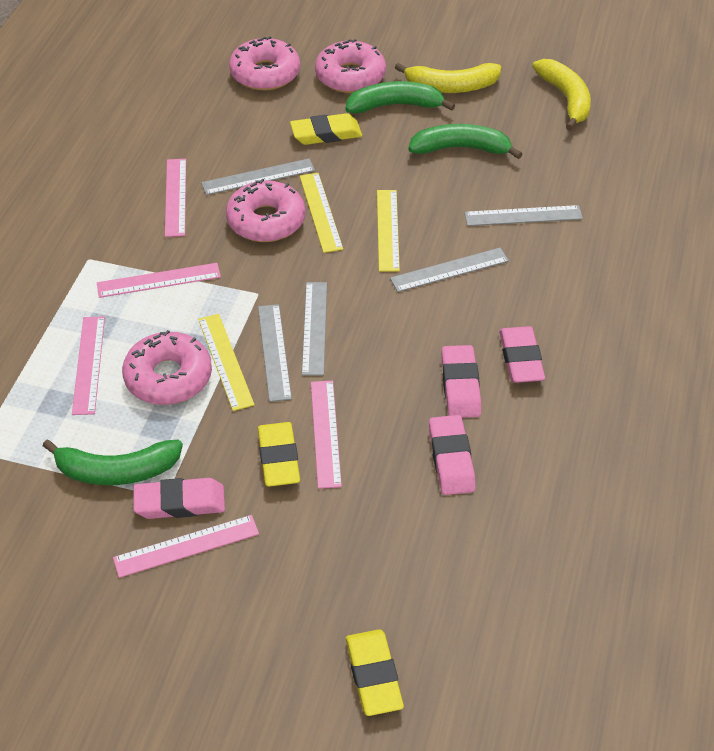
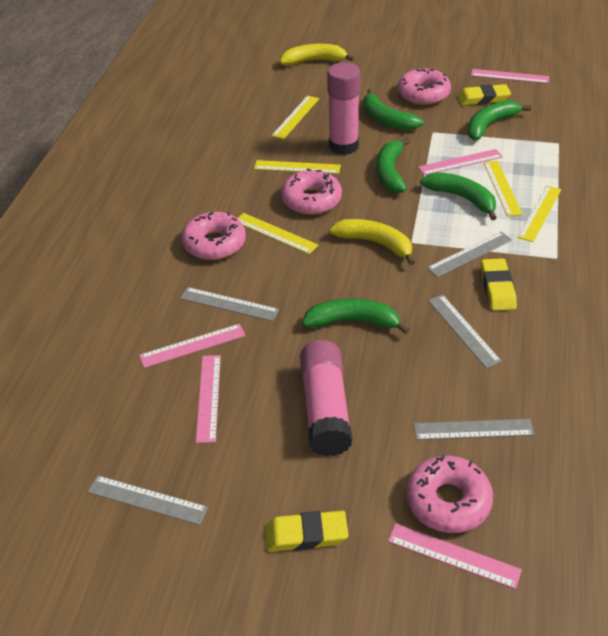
green banana: [43,439,183,485] [346,81,455,114] [408,124,522,159] = 3 -> [302,298,410,334] [363,89,424,131] [376,137,410,193] [420,172,497,220] [467,100,531,140] = 5
pink eraser: [133,478,225,519] [429,415,476,495] [442,345,481,418] [499,326,545,383] = 4 -> none = 0
pink glue stick: none = 0 -> [300,340,352,456] [327,63,360,155] = 2
yellow ruler: [198,314,255,411] [300,173,343,253] [377,190,400,272] = 3 -> [238,213,318,254] [254,160,341,174] [271,96,319,139] [483,161,523,216] [518,185,561,242] = 5

